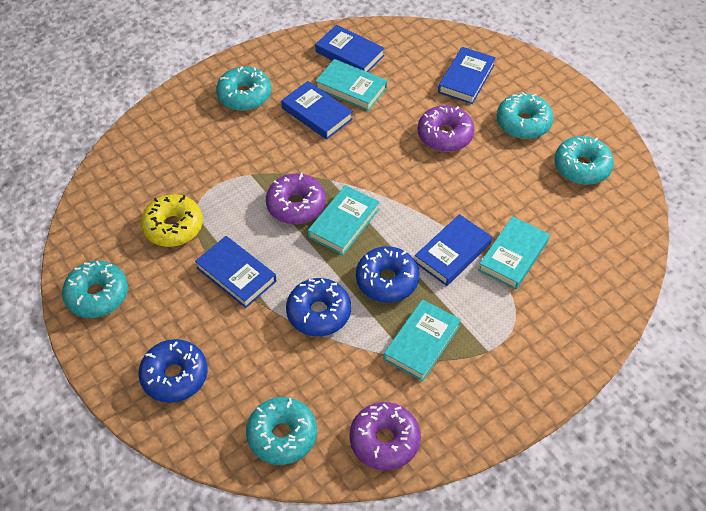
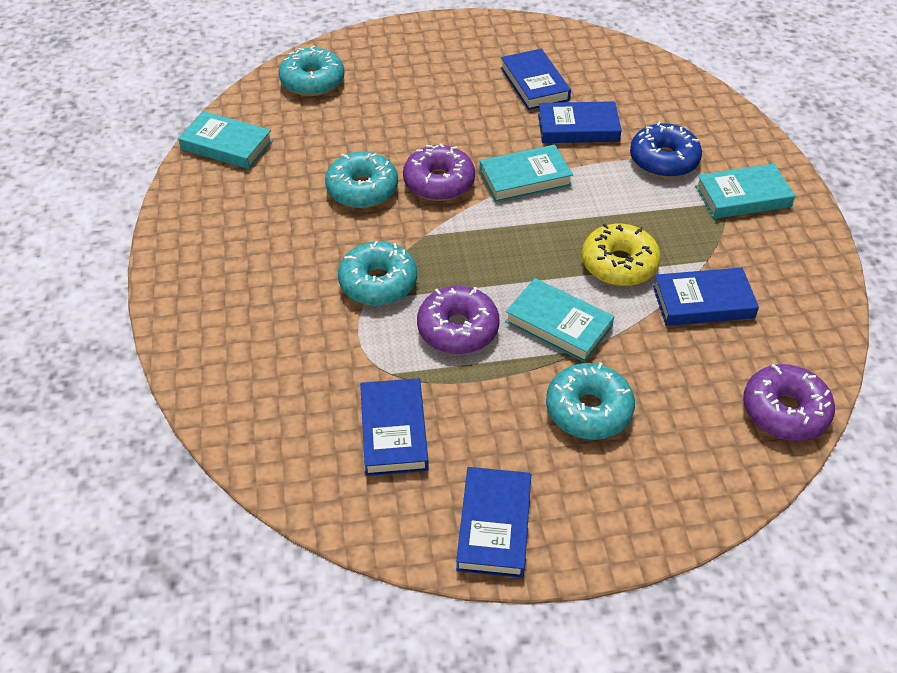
blue donut: [139,339,208,403] [286,278,351,336] [356,246,419,303] = 3 -> [630,122,702,178] = 1
turquoise donut: [62,261,128,318] [216,66,271,111] [246,397,317,465] [497,93,554,139] [554,136,614,185] = 5 -> [279,46,345,96] [325,151,398,208] [338,241,417,306] [546,362,635,440] = 4

